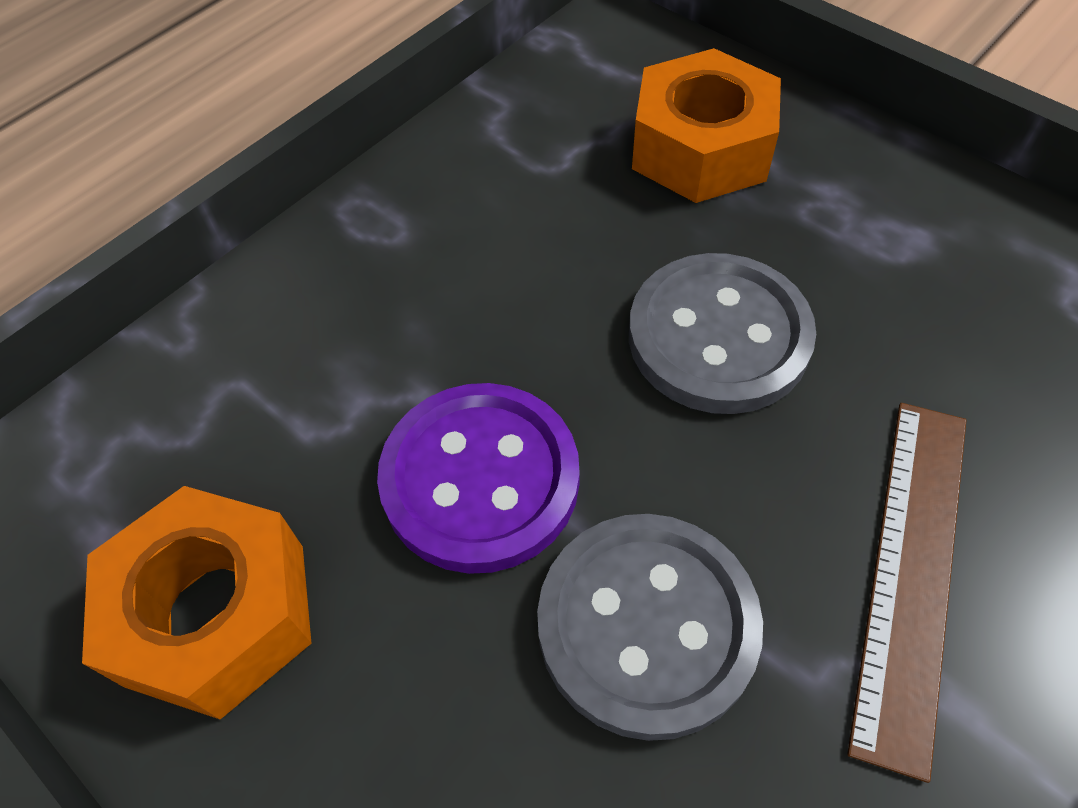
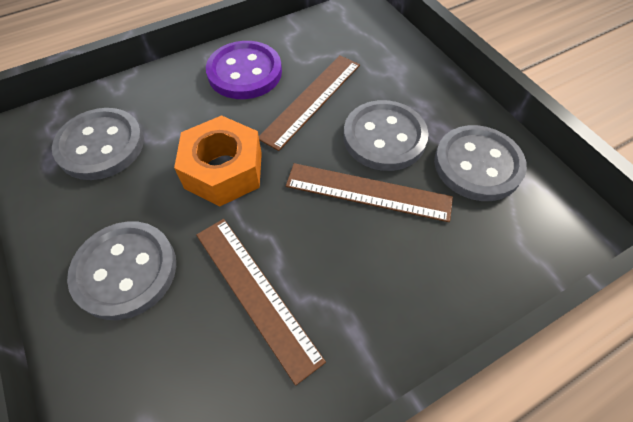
brown ruler: [847,403,967,783] = 1 -> [196,219,326,386] [259,56,360,151] [286,163,453,222] = 3
grey button: [537,514,763,741] [629,253,816,414] = 2 -> [52,108,144,180] [67,221,176,320] [343,100,428,171] [434,125,527,201] = 4
orange nut: [82,486,311,720] [632,48,781,203] = 2 -> [174,115,262,207] = 1

